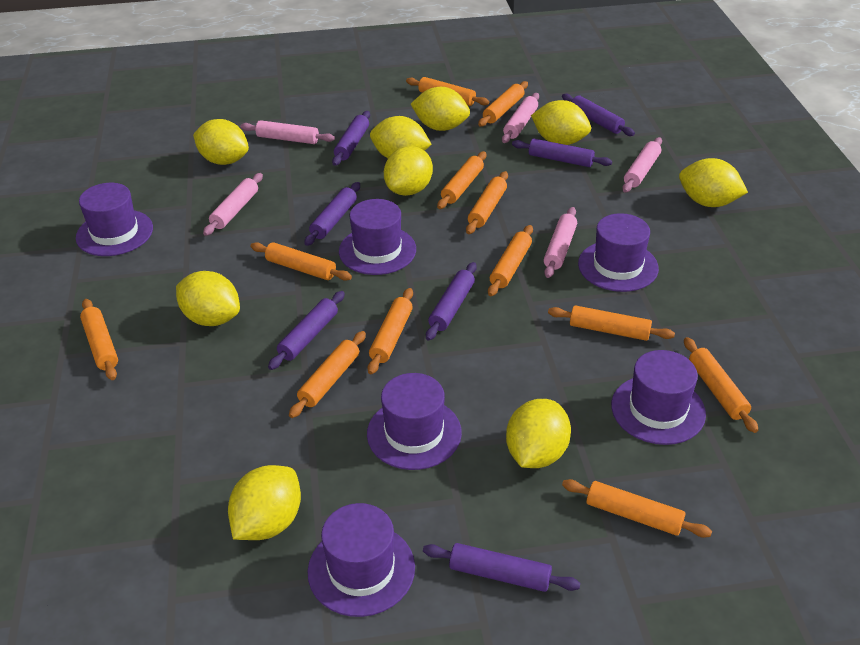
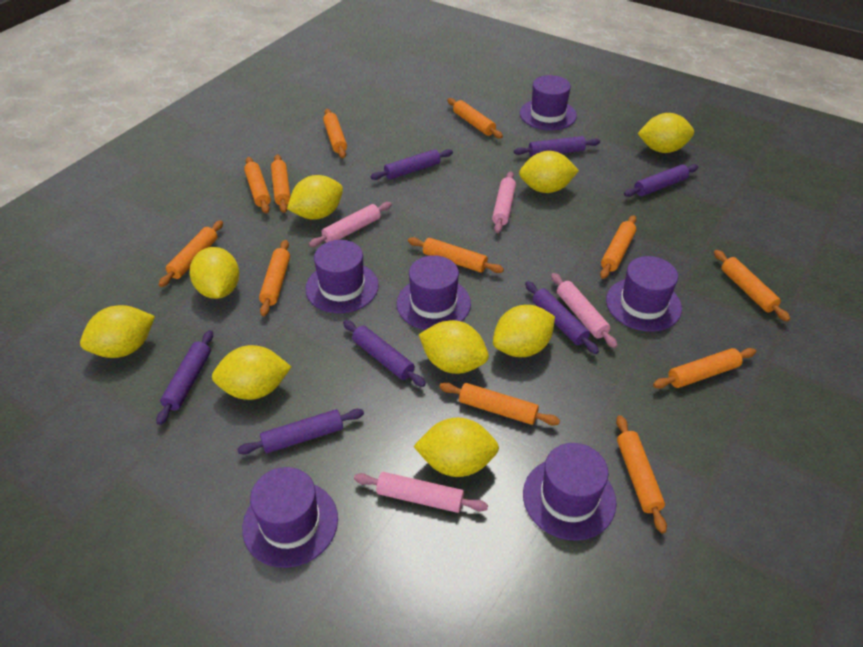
pink rolling pin: [203,173,263,236] [240,120,335,144] [502,93,539,143] [544,207,577,278] [622,137,662,193] = 5 -> [309,202,392,247] [354,472,488,513] [492,171,516,233] [551,273,618,348] = 4

